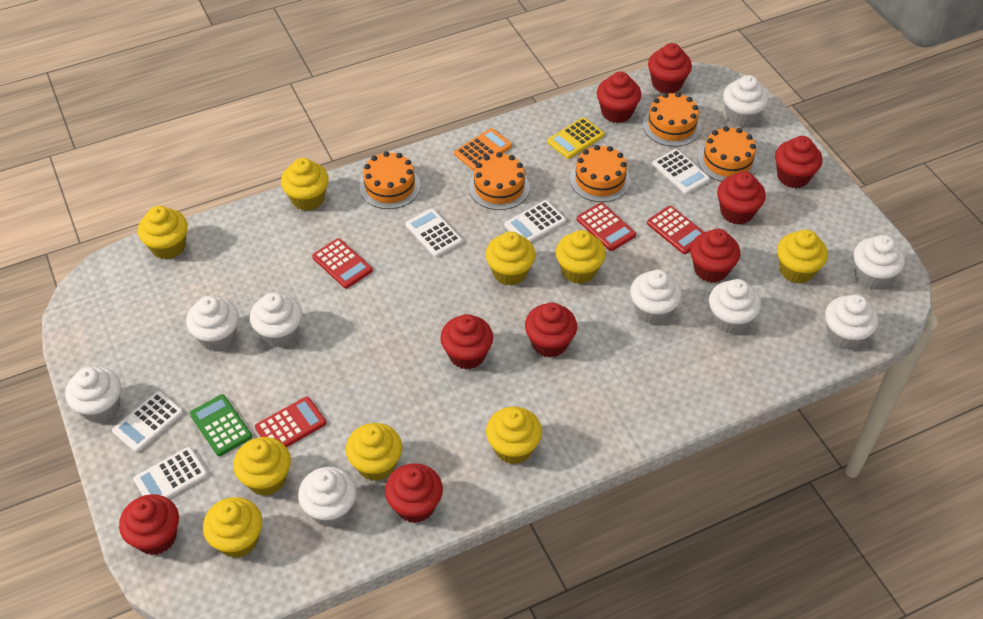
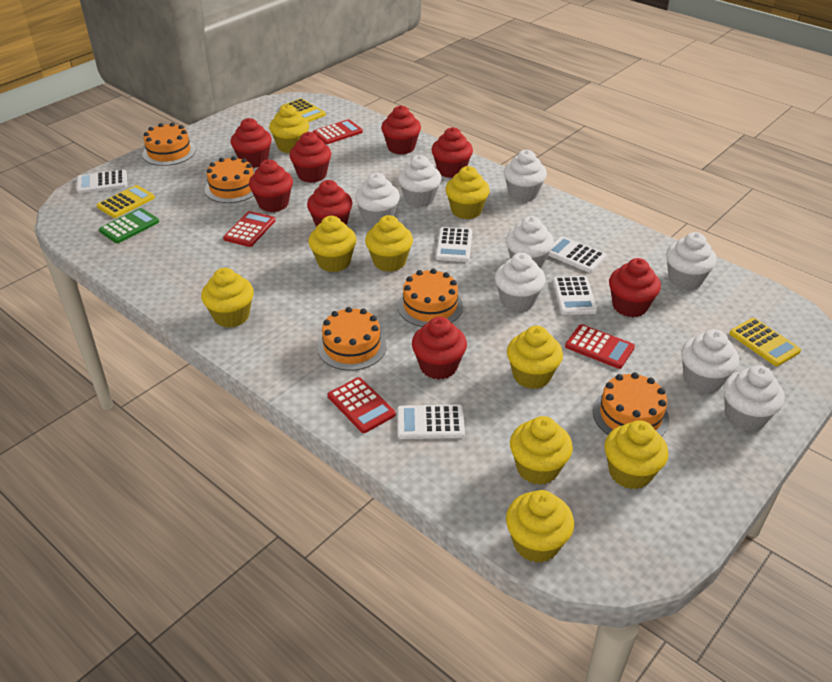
orange calculator: [454,128,512,170] = 1 -> none = 0
red cupcake: [119,494,179,555] [385,463,443,523] [440,314,493,370] [525,302,577,358] [597,72,641,123] [648,43,692,94] [690,229,740,283] [717,171,766,225] [775,136,822,188] = 9 -> [231,118,272,168] [249,159,293,212] [289,132,331,183] [307,180,353,227] [381,105,421,155] [412,317,467,380] [431,127,473,178] [609,258,661,317] = 8
white cupcake: [65,367,121,423] [186,296,239,351] [250,292,302,347] [298,467,357,527] [630,269,682,324] [709,279,761,334] [723,75,768,127] [825,294,878,350] [854,235,905,289] = 9 -> [355,173,400,226] [398,155,441,207] [495,253,545,312] [504,150,547,202] [506,216,554,268] [666,232,717,290] [681,329,739,393] [723,365,785,431] = 8
yellow calculator: [547,117,605,159] = 1 -> [97,185,155,218] [281,98,326,122] [729,318,801,366] = 3

